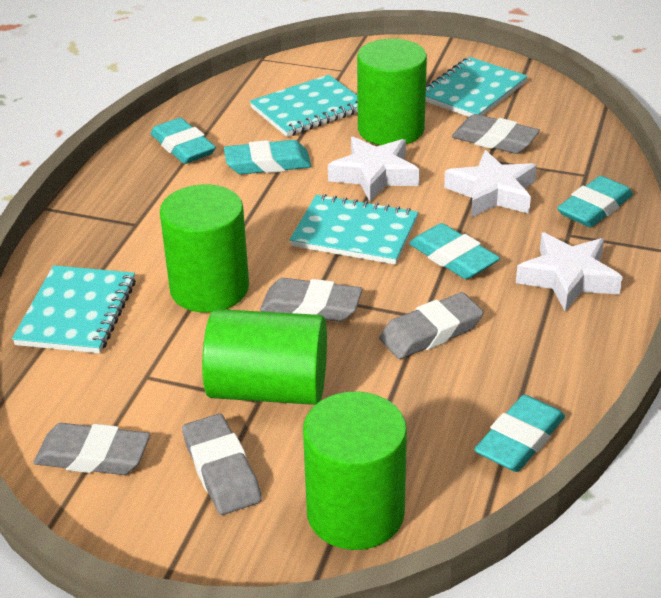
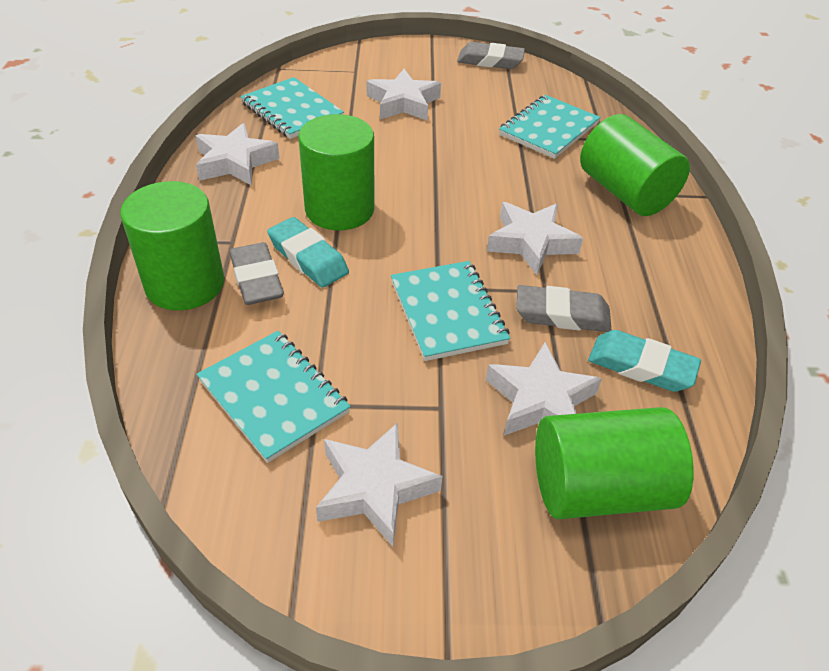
grey eraser: [33,423,150,475] [182,414,262,515] [260,278,363,322] [379,292,484,359] [452,114,540,154] = 5 -> [230,242,284,305] [457,42,525,69] [516,285,611,332] = 3
turquoise eraser: [151,118,216,164] [224,140,311,174] [409,223,500,279] [474,395,565,472] [557,176,633,227] = 5 -> [267,217,349,288] [588,330,701,392] = 2
white star: [328,137,420,202] [444,150,537,217] [516,233,622,312] = 3 -> [196,123,280,186] [316,423,442,547] [366,69,441,120] [486,342,602,436] [487,202,583,275] = 5

